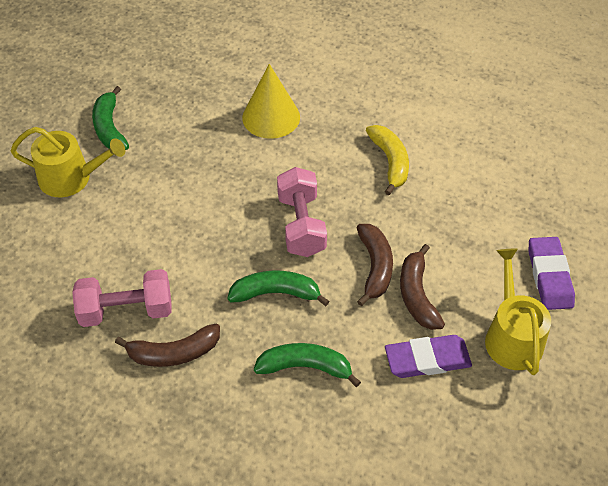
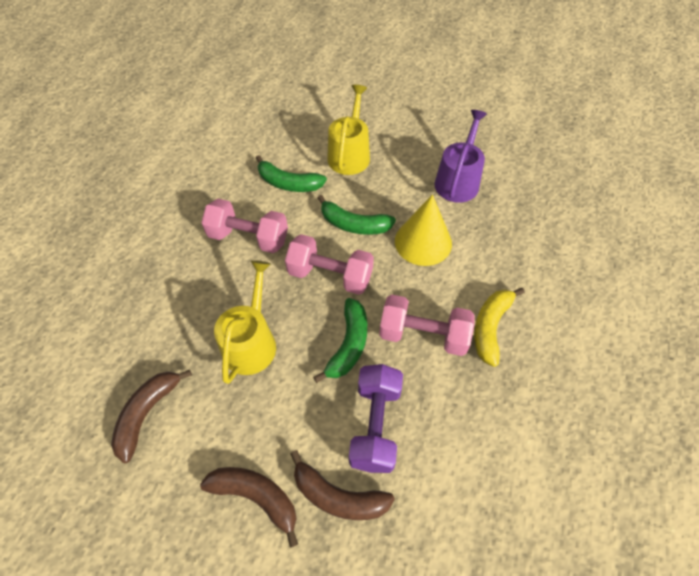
pink dumbbell: [72,269,172,327] [277,167,327,257] = 2 -> [201,199,288,253] [285,234,374,295] [379,295,474,356] = 3
purple dumbbell: none = 0 -> [349,364,403,473] = 1
purple eraser: [385,335,472,378] [529,237,575,310] = 2 -> none = 0
purple watering can: none = 0 -> [434,110,487,203] = 1

